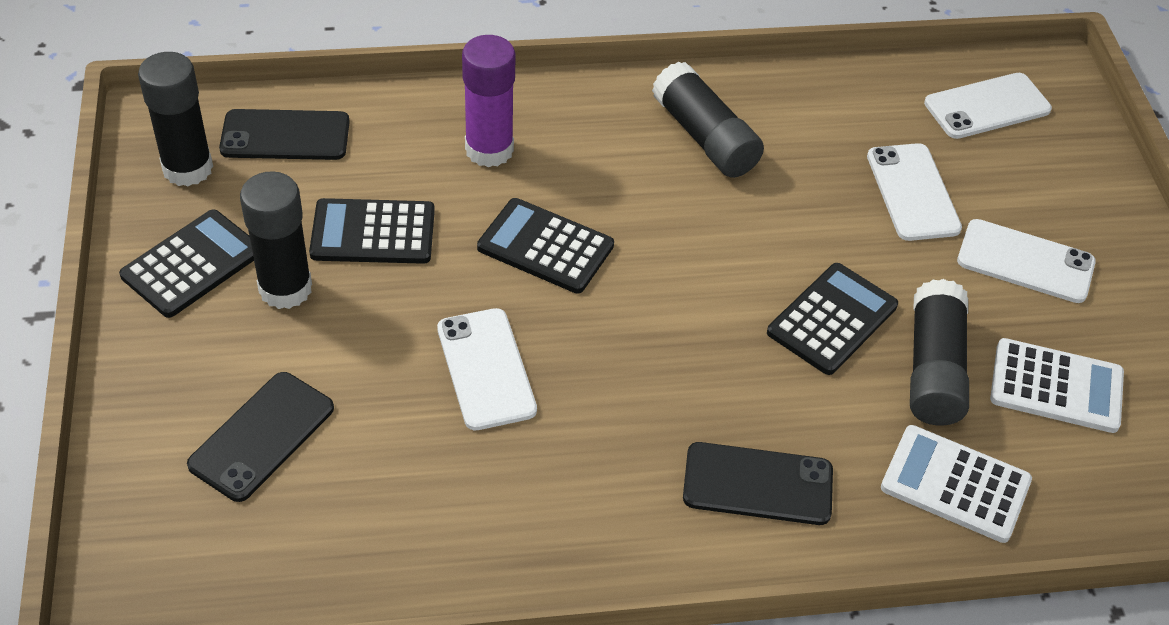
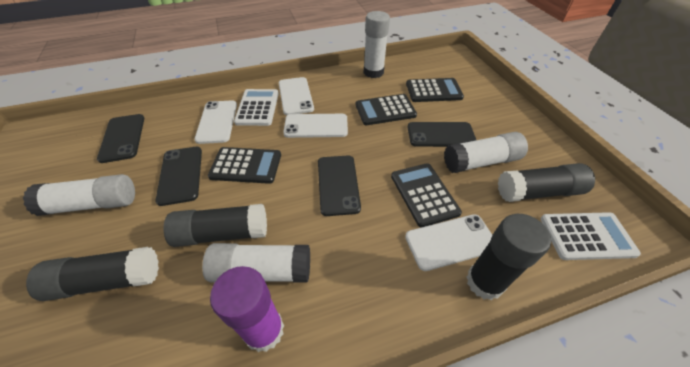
black phone: [187,372,334,502] [219,109,350,160] [683,442,833,525] = 3 -> [97,114,144,163] [155,147,202,206] [318,156,361,216] [407,122,476,147] = 4
white glue stick: none = 0 -> [23,174,135,216] [202,243,310,283] [364,11,390,78] [444,132,528,173] = 4

